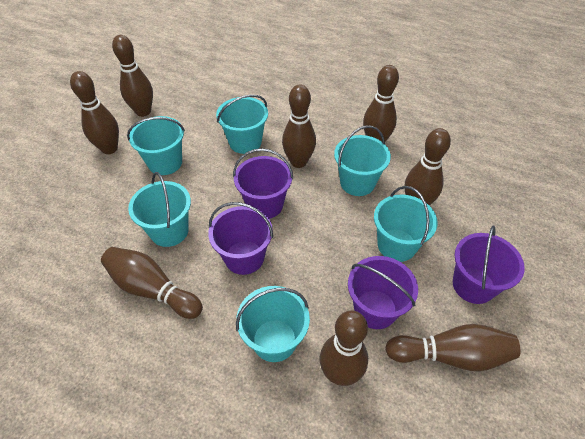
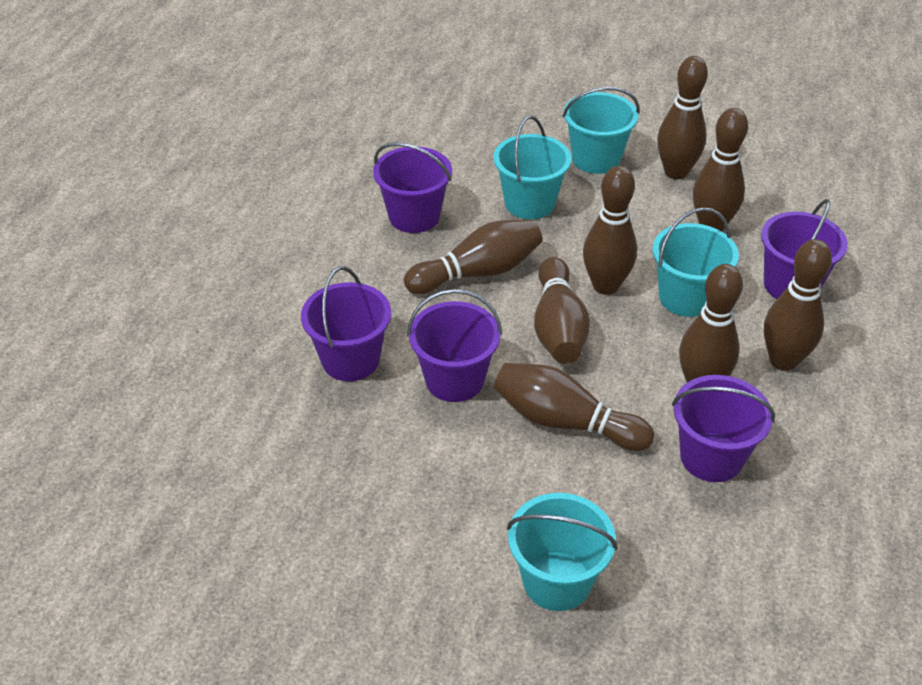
purple bucket: [208,202,273,275] [233,148,293,219] [348,256,418,329] [453,226,525,304] = 4 -> [301,266,391,381] [373,143,452,233] [407,289,502,402] [672,375,775,482] [761,199,848,299] = 5
turquoise bucket: [127,116,185,175] [128,172,191,247] [216,95,268,154] [236,286,310,362] [334,125,391,196] [374,186,438,262] = 6 -> [493,115,571,220] [507,493,618,611] [563,87,640,174] [652,207,739,317] = 4

